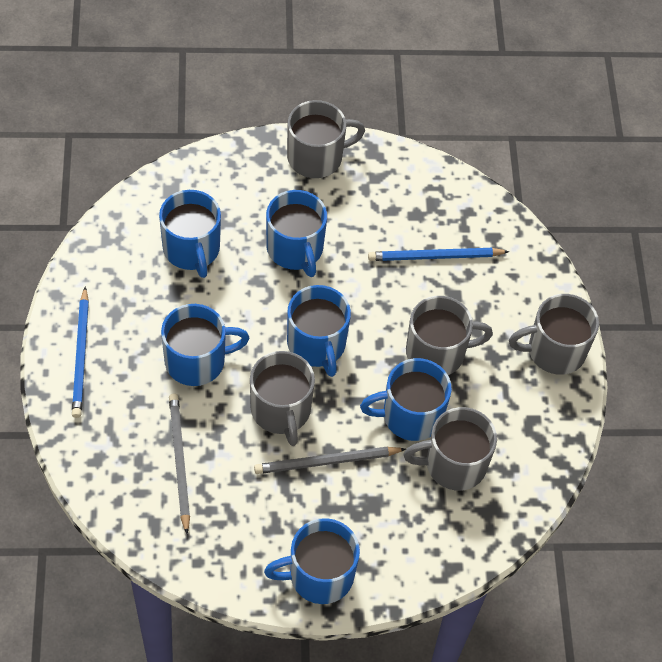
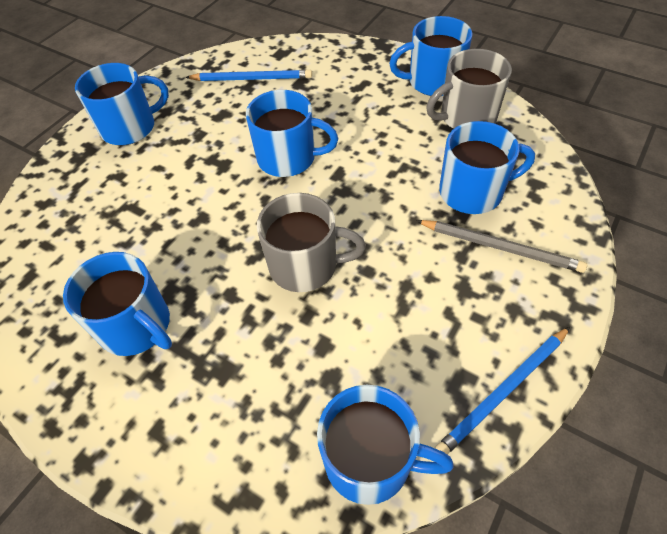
grey mug: [250,351,315,446] [287,100,365,178] [404,407,497,491] [406,296,493,375] [509,294,599,375] = 5 -> [257,193,366,292] [426,49,512,129] = 2
grey pencil: [169,394,190,534] [254,447,406,474] = 2 -> [416,220,587,273] = 1

